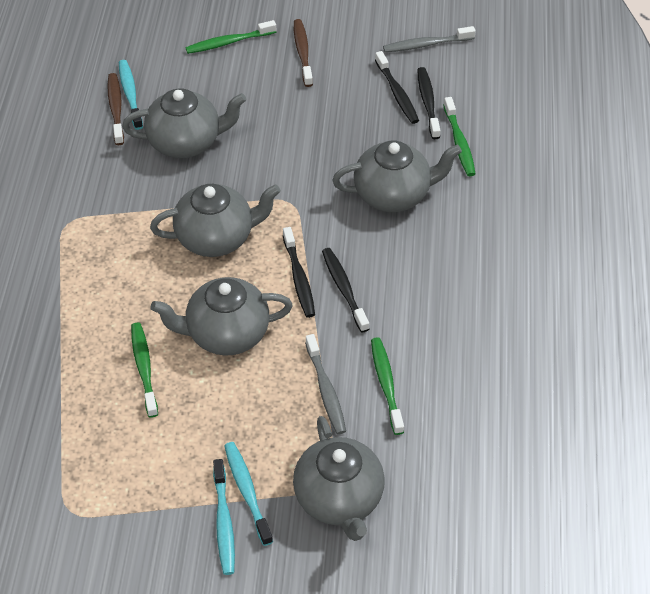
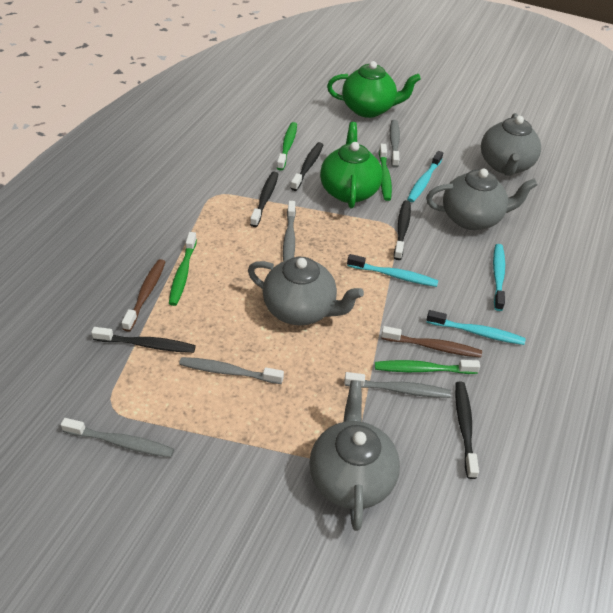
black toothbrush: [283,227,315,318] [322,248,369,333] [375,51,419,124] [417,67,441,139] = 4 -> [91,327,196,353] [250,172,278,227] [291,142,323,191] [394,200,411,260] [455,382,479,479] = 5
green teapot: none = 0 -> [320,122,383,208] [327,61,421,118] = 2
grey teapot: [122,89,247,158] [150,184,281,257] [150,277,293,356] [293,416,385,541] [332,141,462,212] = 5 -> [248,257,364,325] [309,380,400,531] [426,169,538,230] [481,113,541,176] = 4
grey toothbrush: [305,334,346,434] [383,26,476,52] = 2 -> [61,418,174,457] [179,357,284,384] [283,201,296,262] [344,372,451,398] [390,120,400,168] = 5
turquoise toothbrush: [119,60,143,130] [213,459,235,575] [224,442,273,546] = 3 -> [347,254,438,287] [407,151,443,202] [426,310,525,345] [493,244,505,311] = 4

